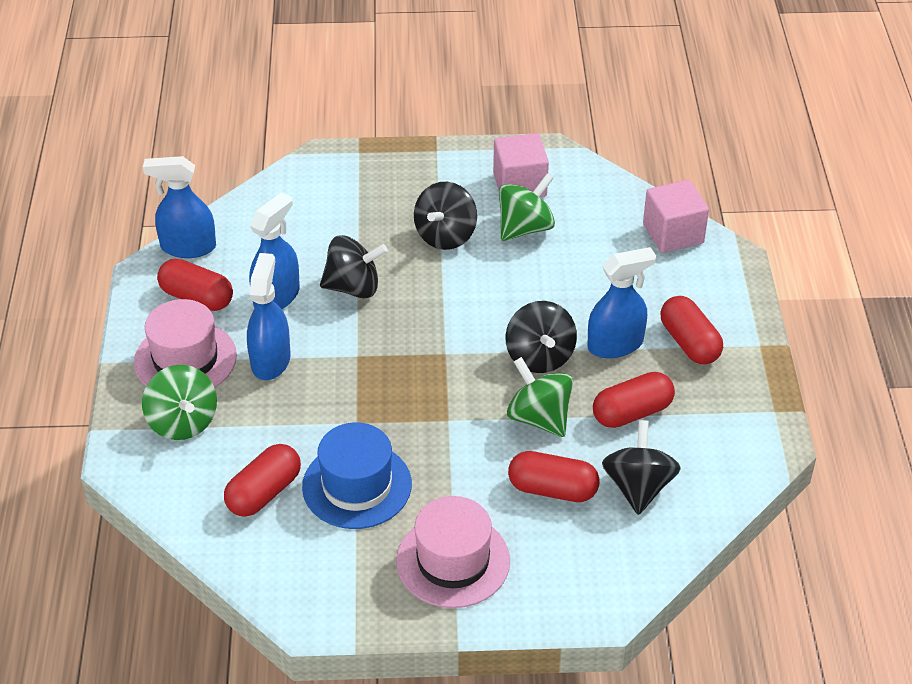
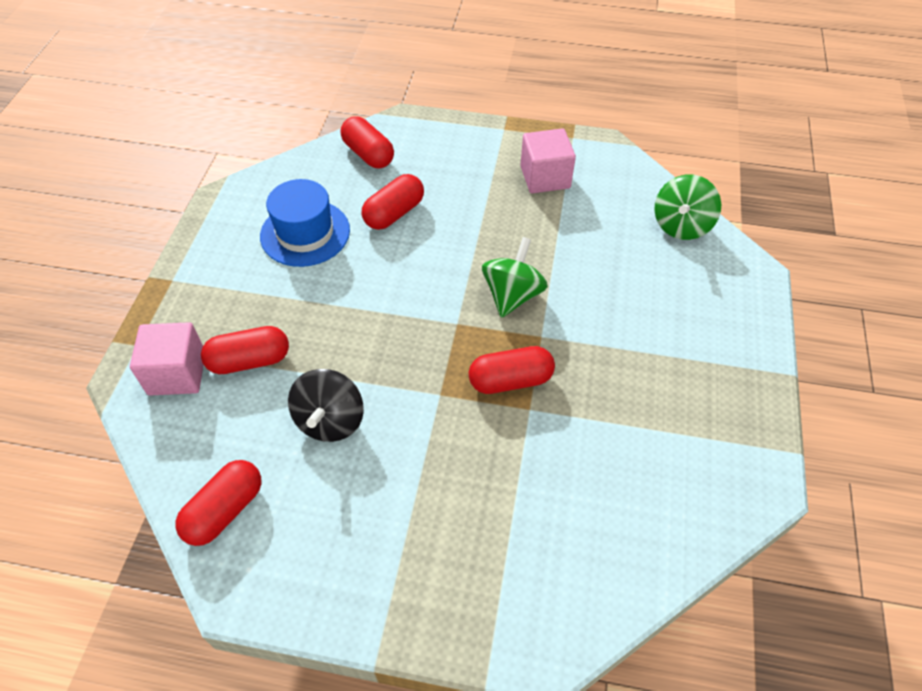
black spinning top: [320,235,388,298] [414,182,477,250] [506,301,577,373] [602,420,681,515] = 4 -> [288,369,364,442] = 1
blue spray bottle: [143,156,216,258] [247,253,291,380] [249,192,300,309] [587,247,656,358] = 4 -> none = 0
green spinning top: [142,365,217,440] [499,173,555,241] [507,357,573,437] = 3 -> [482,237,548,318] [654,174,721,240] = 2
pink hat: [134,299,237,388] [396,496,510,608] = 2 -> none = 0

